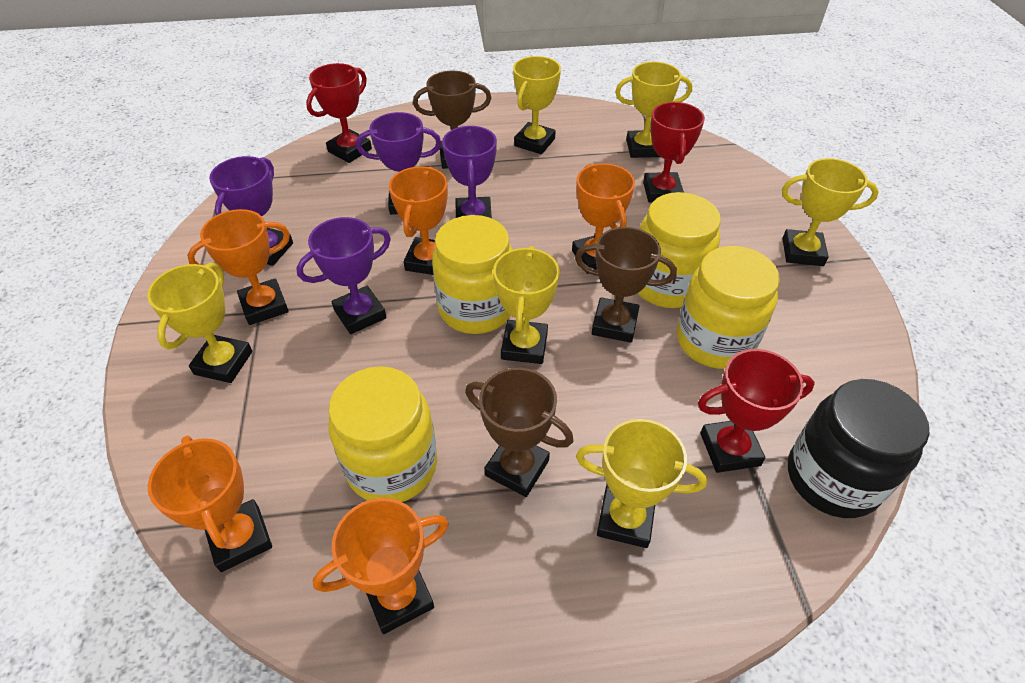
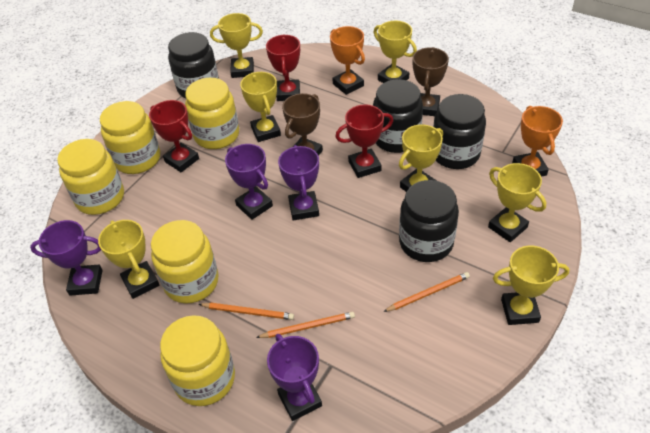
black jar: [788,379,929,518] = 1 -> [168,32,219,98] [373,79,423,153] [399,180,459,262] [433,94,486,169] = 4
brown trophy: [413,71,491,169] [465,368,573,497] [575,227,677,343] = 3 -> [282,93,323,156] [413,47,449,116] = 2
orange pencil: none = 0 -> [199,302,294,320] [256,312,355,338] [383,272,470,312] = 3
orange trophy: [148,436,272,572] [187,209,290,325] [313,498,449,634] [389,166,448,275] [572,163,635,274] = 5 -> [330,26,365,95] [512,106,563,177] = 2
yellow jar: [328,366,437,502] [432,215,513,334] [638,192,721,308] [677,246,780,369] = 4 -> [57,139,124,215] [100,101,160,174] [151,220,219,303] [160,315,235,406] [185,78,239,149] = 5
yellow trophy: [147,262,253,383] [493,246,559,364] [513,56,561,154] [576,419,707,548] [615,62,692,158] [782,158,879,266] = 6 -> [98,220,159,299] [210,13,263,78] [240,72,281,142] [373,21,417,83] [399,125,443,192] [488,163,546,242] [493,246,569,325] = 7

